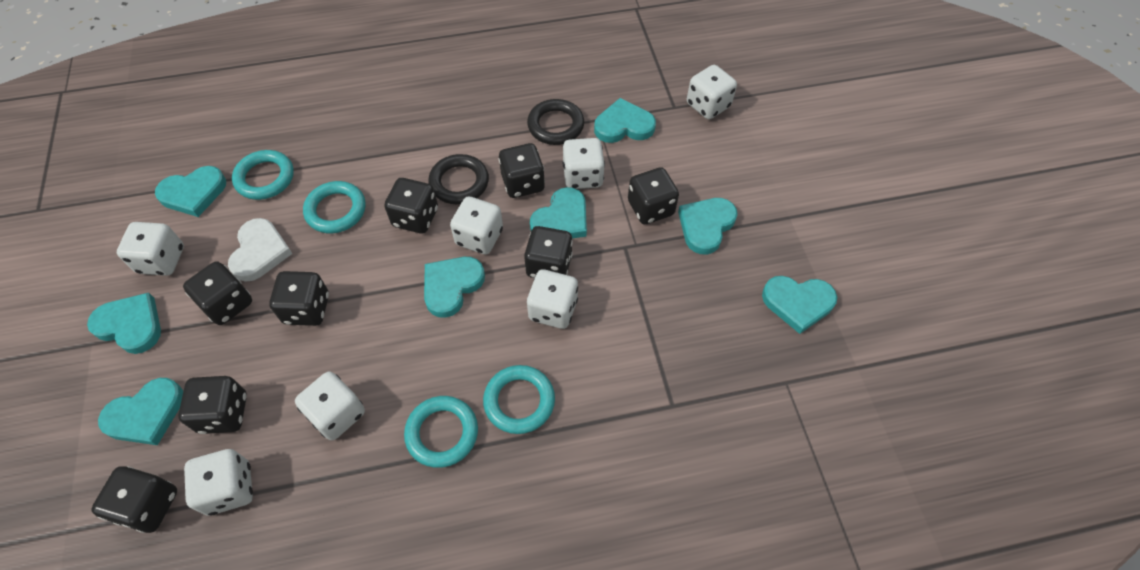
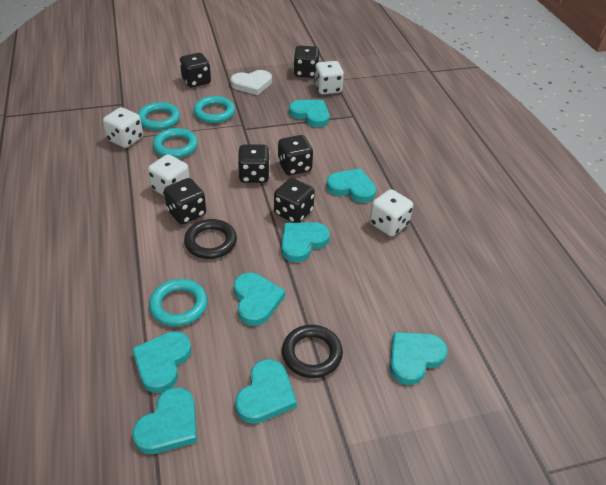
black dice: [91,466,177,533] [178,376,247,434] [183,261,252,325] [269,271,329,326] [384,178,438,233] [499,143,545,198] [524,226,573,278] [628,167,679,224] = 8 -> [164,178,206,225] [180,53,211,87] [238,145,270,183] [274,178,315,223] [278,135,313,175] [293,46,319,78] = 6
white dice: [117,222,184,276] [184,449,253,515] [295,372,365,440] [450,196,503,254] [527,269,578,329] [563,138,605,189] [687,65,737,119] = 7 -> [103,107,143,148] [148,154,190,196] [314,61,344,94] [370,189,413,236] = 4

